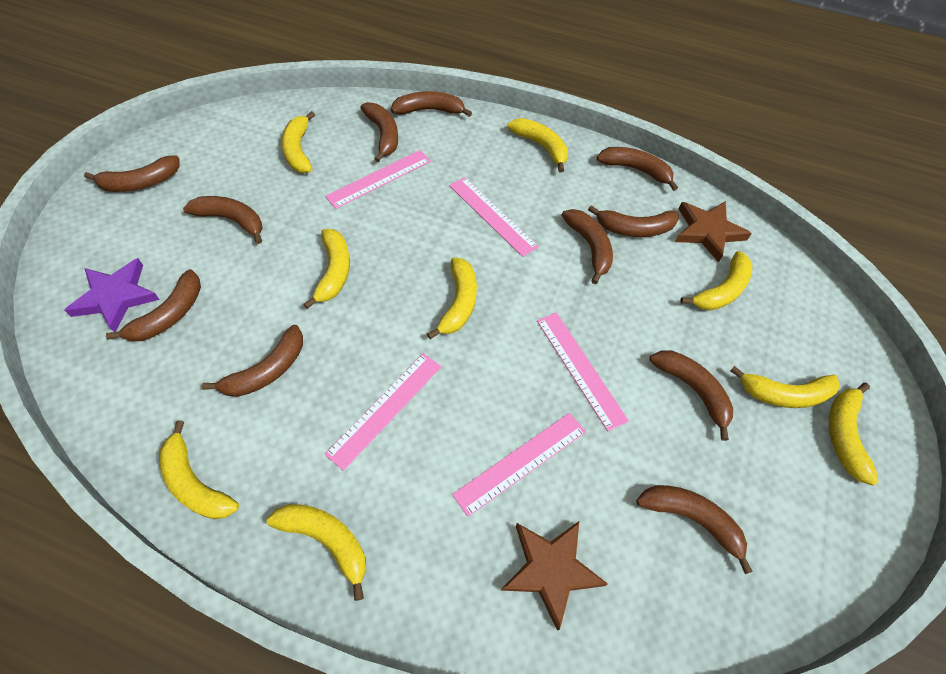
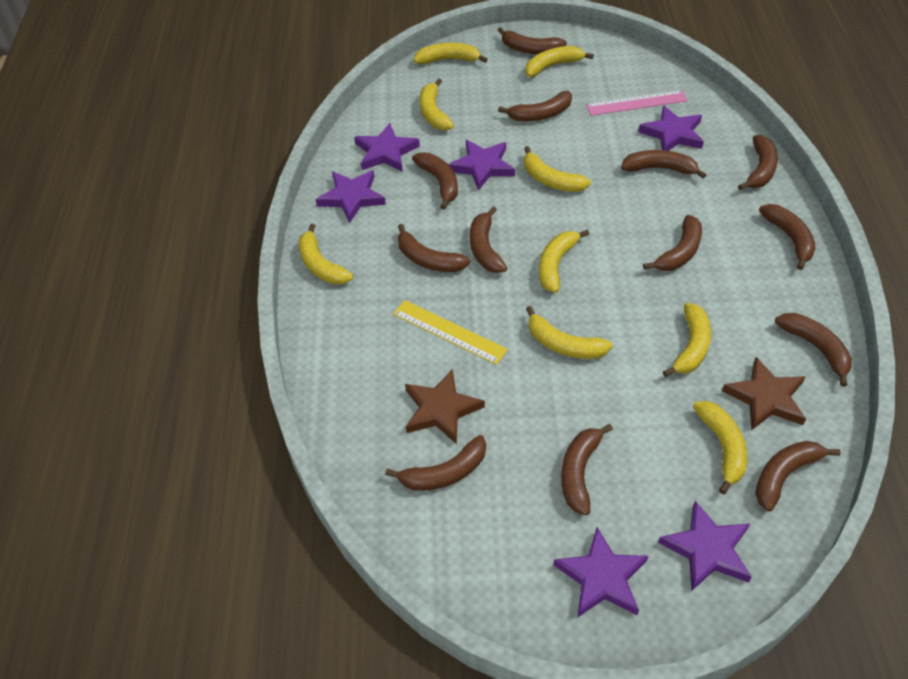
brown banana: [84,155,179,192] [106,269,201,342] [183,196,263,244] [202,325,303,397] [360,102,398,162] [391,91,472,117] [562,209,613,284] [588,205,679,237] [597,147,678,191] [636,485,753,574] [650,350,733,441] = 11 -> [385,435,486,491] [398,224,470,272] [412,153,458,210] [470,206,507,273] [498,27,567,55] [498,91,572,121] [561,424,613,515] [621,150,706,179] [643,215,702,271] [738,135,778,190] [755,441,841,512] [759,204,815,270] [775,313,852,387] = 13
pink ruler: [324,353,441,471] [325,150,431,209] [449,177,539,257] [452,413,586,517] [537,312,629,431] = 5 -> [586,90,688,116] = 1
purple star: [64,258,160,332] = 1 -> [316,170,386,223] [354,123,420,172] [448,140,515,191] [553,527,648,618] [638,106,704,151] [658,501,752,591] = 6
yellow ruler: none = 0 -> [393,300,508,365] = 1

